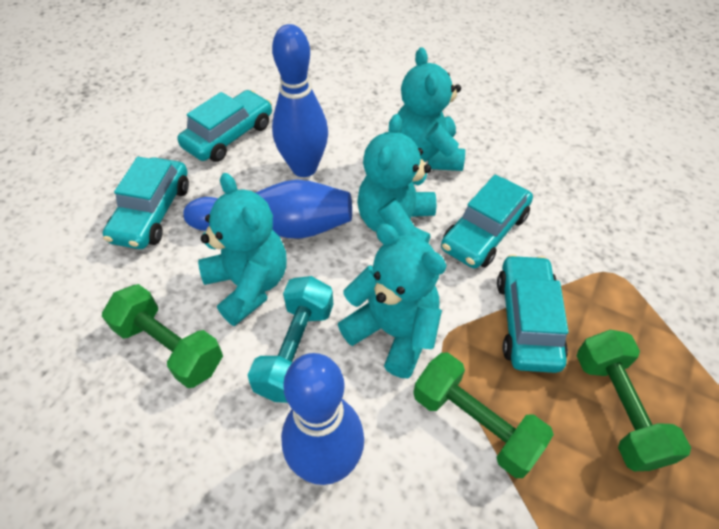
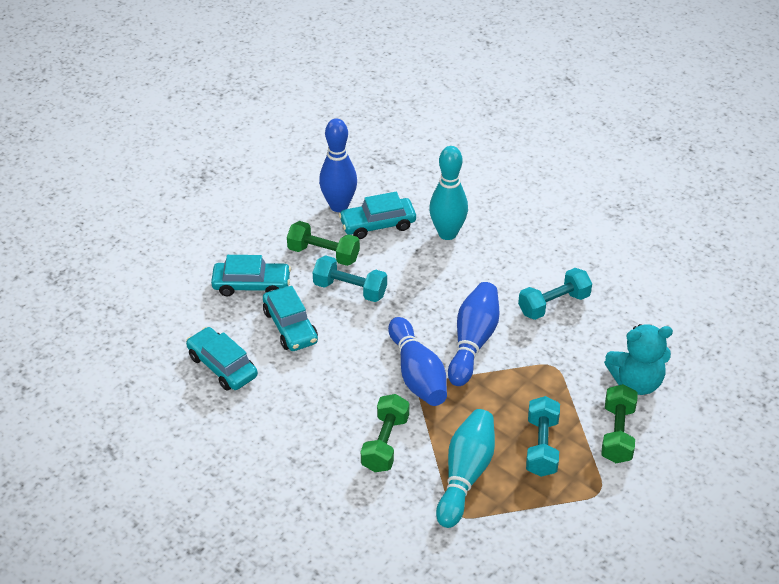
turquoise bowling pin: none = 0 -> [429,146,468,240] [436,409,495,528] = 2
turquoise dumbbell: [248,276,333,403] = 1 -> [313,255,387,302] [518,268,592,320] [526,396,560,477] = 3
turquoise teddy bear: [198,173,287,326] [338,224,447,378] [357,114,436,243] [397,47,465,171] = 4 -> [604,324,673,395] = 1

